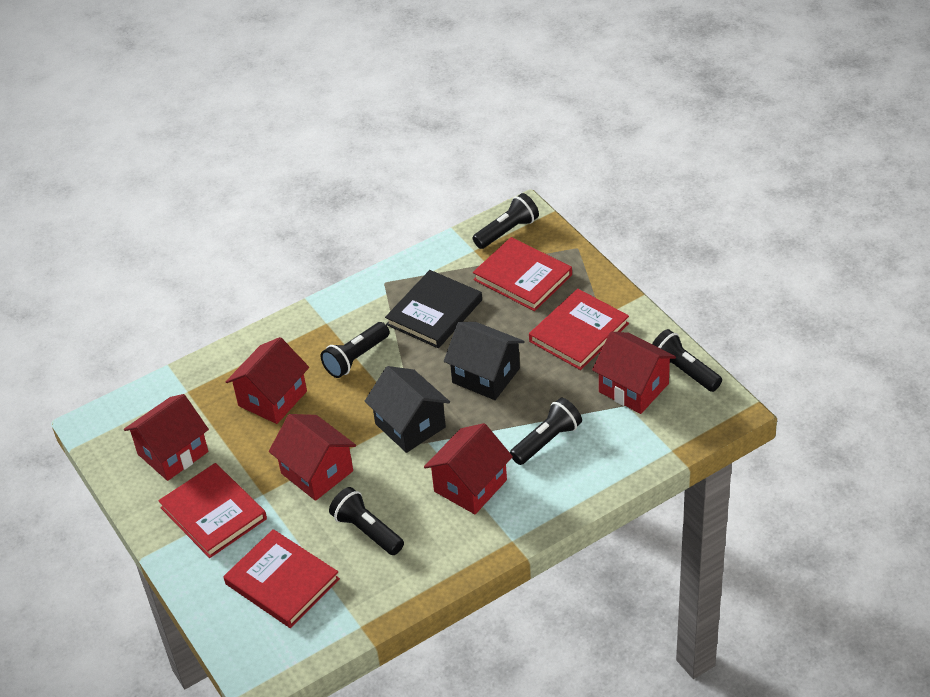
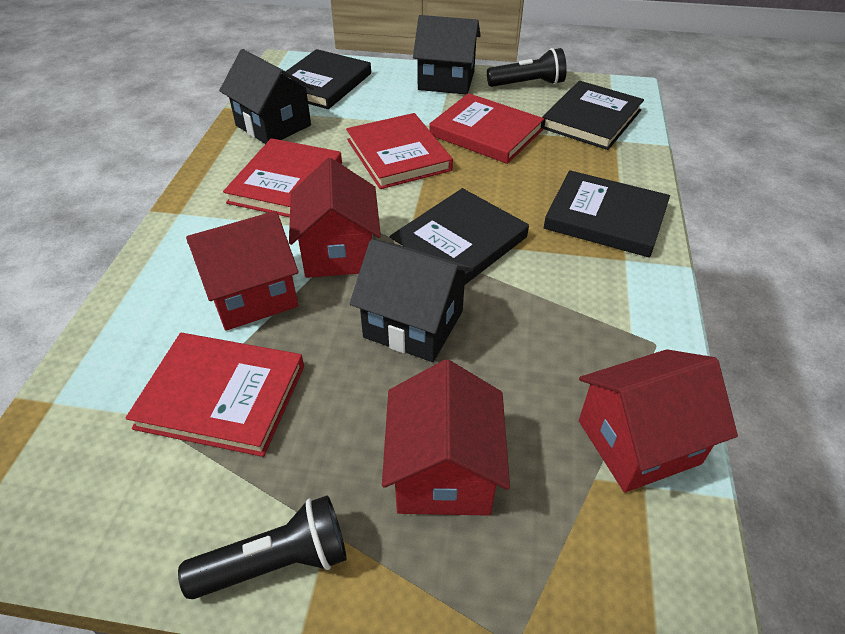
black book: [385,270,482,348] = 1 -> [282,49,371,109] [389,188,529,285] [541,81,644,150] [544,170,670,258] = 4
black flashlight: [321,322,390,378] [329,487,404,555] [473,193,539,249] [510,398,582,465] [652,329,722,392] = 5 -> [178,495,347,599] [487,48,567,87] = 2
black house: [365,366,450,453] [444,322,525,400] = 2 -> [219,49,314,144] [350,239,474,362] [413,15,481,95] = 3
red house: [124,394,209,481] [226,337,309,424] [269,414,356,501] [424,423,513,514] [592,332,676,414] = 5 -> [186,211,299,331] [289,158,381,278] [382,359,510,516] [579,349,738,493] = 4

